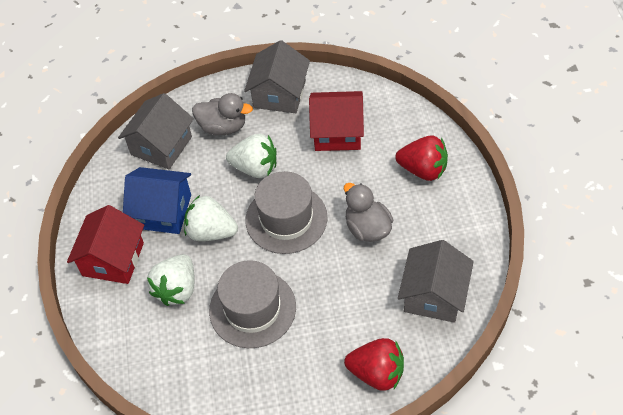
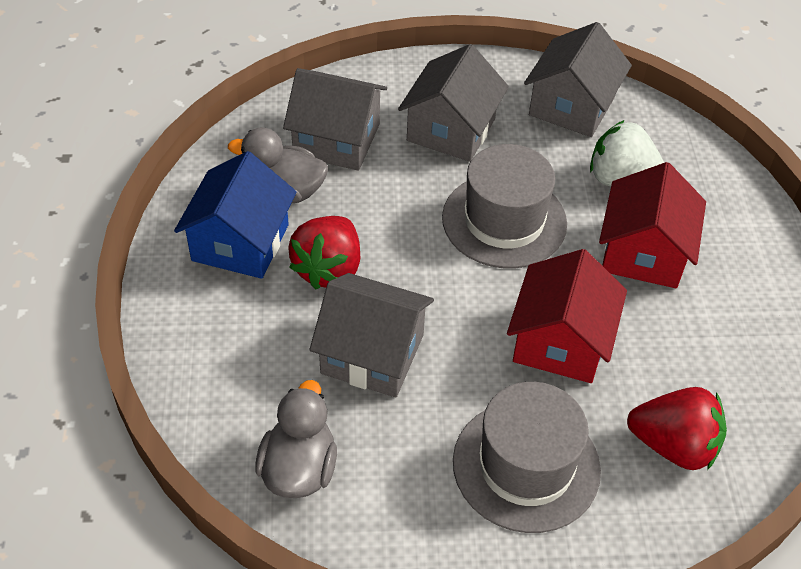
grey house: [118,93,194,169] [244,40,310,113] [398,240,474,323] = 3 -> [283,68,387,171] [309,273,434,397] [398,44,509,162] [524,22,632,137] = 4
white strawberry: [147,255,195,306] [184,195,238,241] [226,134,276,178] = 3 -> [590,120,664,186] = 1

